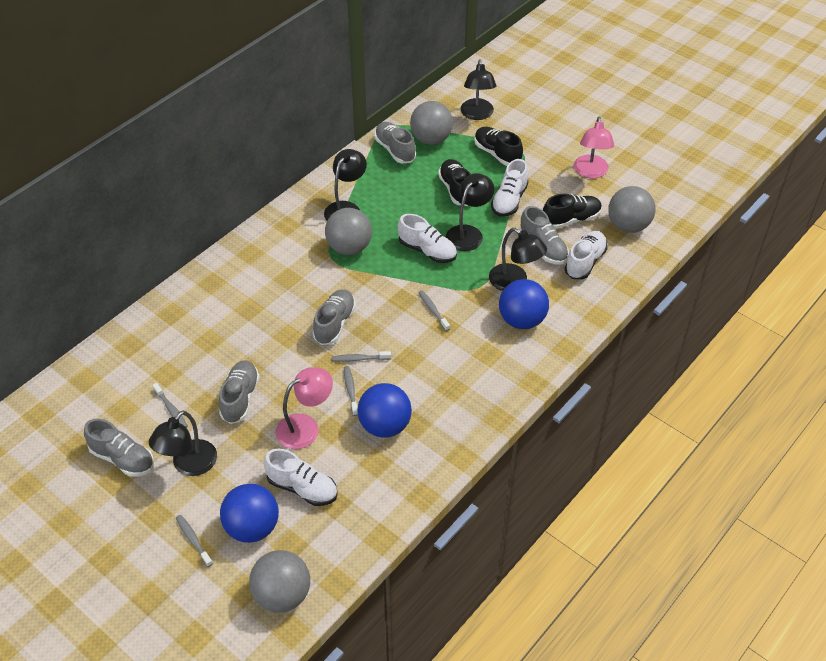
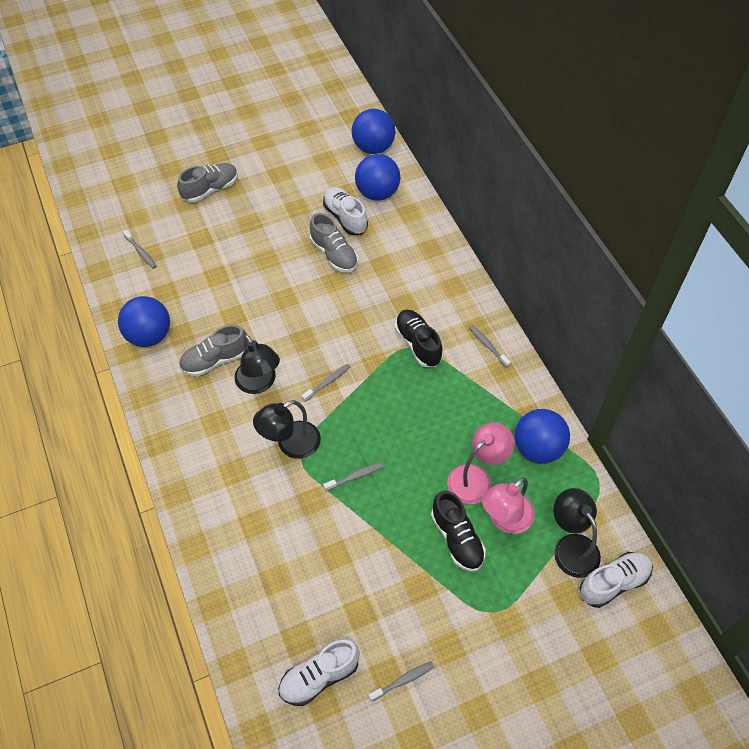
black lamp: [149,411,217,476] [324,149,367,220] [446,173,494,251] [461,59,496,120] [489,228,547,291] = 5 -> [234,334,280,394] [253,400,321,459] [553,488,601,578] = 3
black shoe: [438,159,471,206] [474,127,523,166] [543,194,602,229] = 3 -> [395,310,443,367] [431,491,486,571] = 2
blue ball: [220,484,279,543] [357,383,412,438] [499,279,549,329] = 3 -> [118,296,170,347] [352,109,396,154] [355,154,400,200] [515,409,570,464] = 4
grey ball: [249,550,310,613] [325,208,372,255] [410,101,453,145] [608,186,656,233] = 4 -> none = 0
grey shoe: [84,419,154,477] [219,360,260,424] [313,289,356,345] [374,122,416,163] [520,206,569,265] = 5 -> [177,163,238,202] [179,324,248,377] [310,213,358,273] = 3
white shoe: [264,449,338,506] [398,214,457,263] [491,159,529,217] [565,231,608,279] = 4 -> [279,640,360,706] [323,187,368,235] [580,552,653,608] = 3

